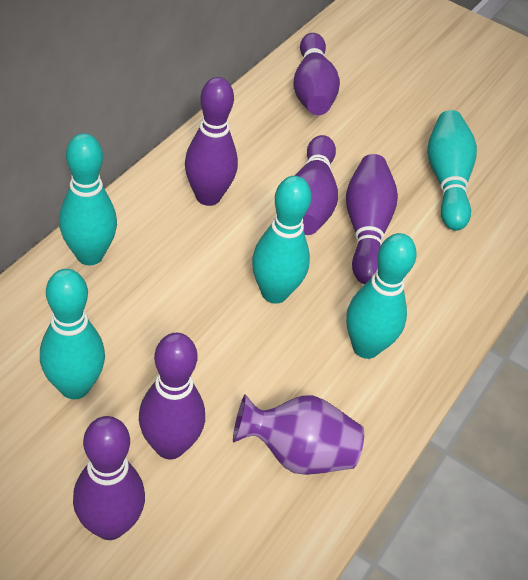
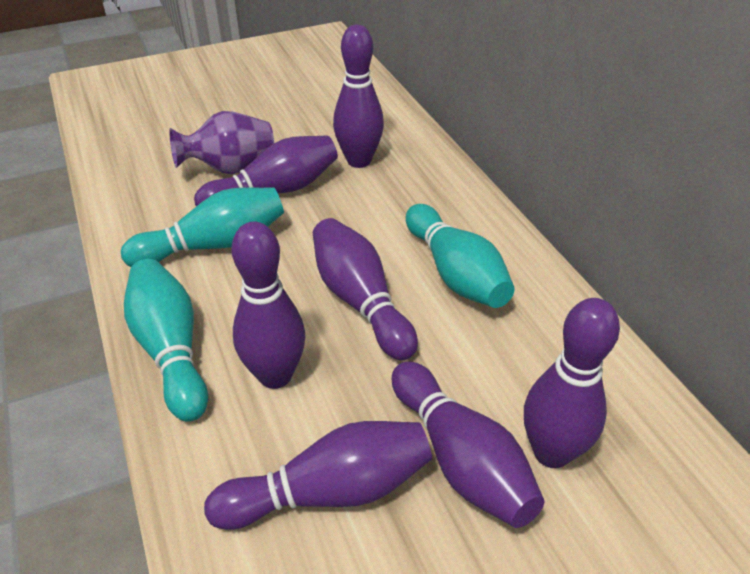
purple bowling pin: [73,416,145,540] [139,333,205,459] [185,77,238,206] [293,33,340,115] [295,135,338,235] [346,154,398,284] = 6 -> [194,136,338,206] [204,421,432,530] [232,221,305,389] [313,218,418,360] [333,25,384,168] [392,361,544,528] [524,298,620,468] = 7
turquoise bowling pin: [40,269,105,399] [59,133,117,265] [252,176,311,304] [346,233,417,359] [427,110,477,231] = 5 -> [121,187,284,267] [124,259,208,422] [406,204,515,308] = 3

